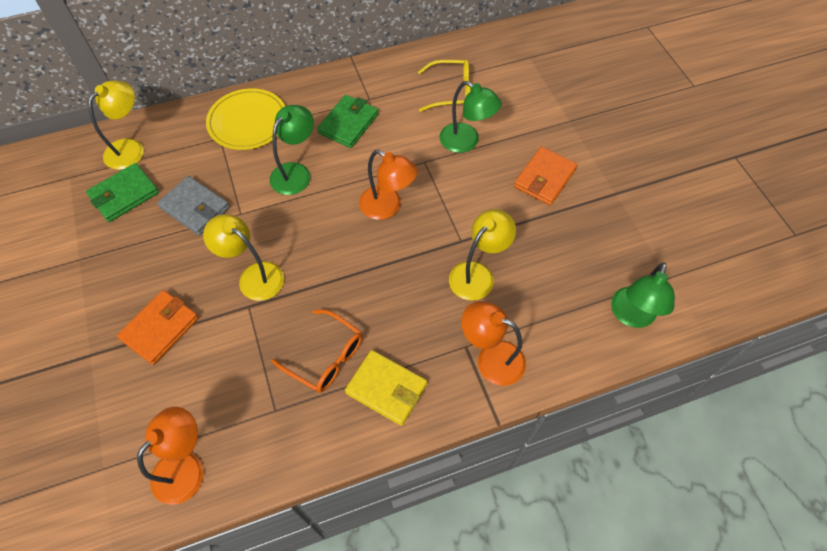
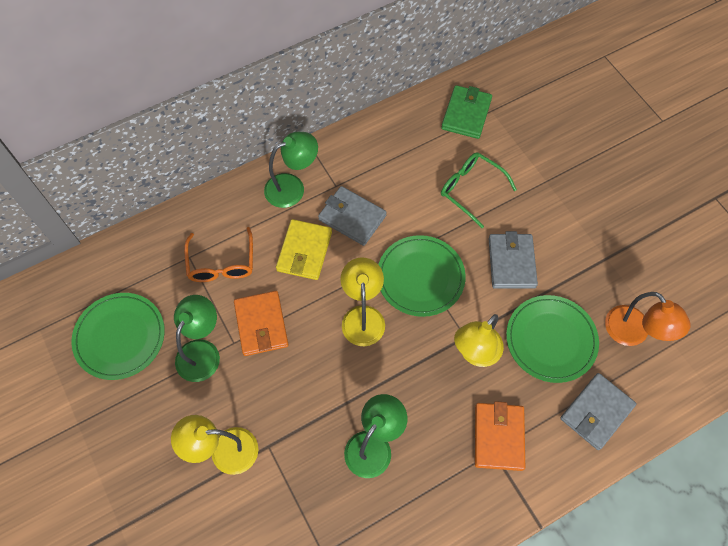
green glasses: none = 0 -> [441,152,517,228] = 1
green plate: none = 0 -> [71,293,165,380] [378,235,466,317] [506,295,599,383] = 3
green wallet: [86,163,159,222] [317,95,378,148] = 2 -> [441,85,492,139] = 1
grey wallet: [157,176,230,235] = 1 -> [318,186,387,246] [489,231,538,289] [560,373,636,450] = 3
orange lamp: [137,407,204,505] [359,150,418,220] [461,301,526,386] = 3 -> [605,292,691,346] = 1
yellow glasses: [418,60,471,112] = 1 -> none = 0
yellow plate: [206,88,285,150] = 1 -> none = 0

